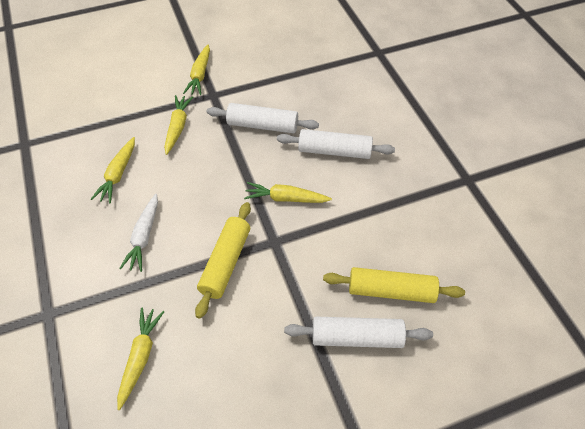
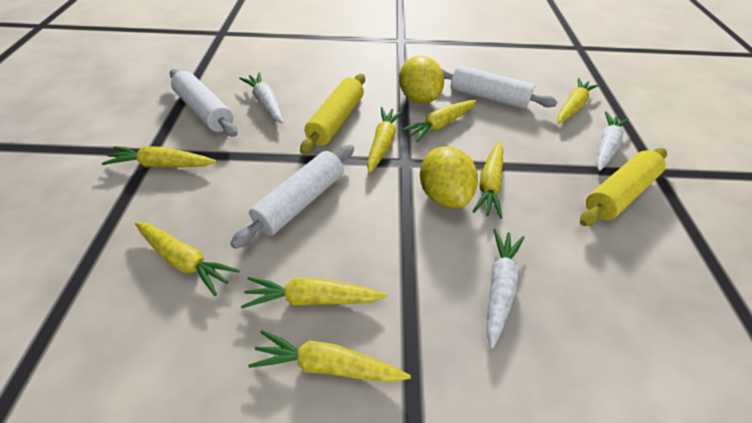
white carrot: [119,194,158,272] = 1 -> [239,72,283,124] [486,229,525,349] [596,112,629,171] = 3
yellow carrot: [91,137,135,203] [117,308,164,410] [164,95,193,155] [183,45,210,95] [244,182,332,203] = 5 -> [102,146,217,167] [135,222,240,296] [241,277,387,308] [248,330,411,382] [367,107,404,173] [401,100,476,142] [473,141,503,219] [558,78,599,123] = 8
yellow lemon: none = 0 -> [399,56,444,103] [420,146,478,208] = 2

